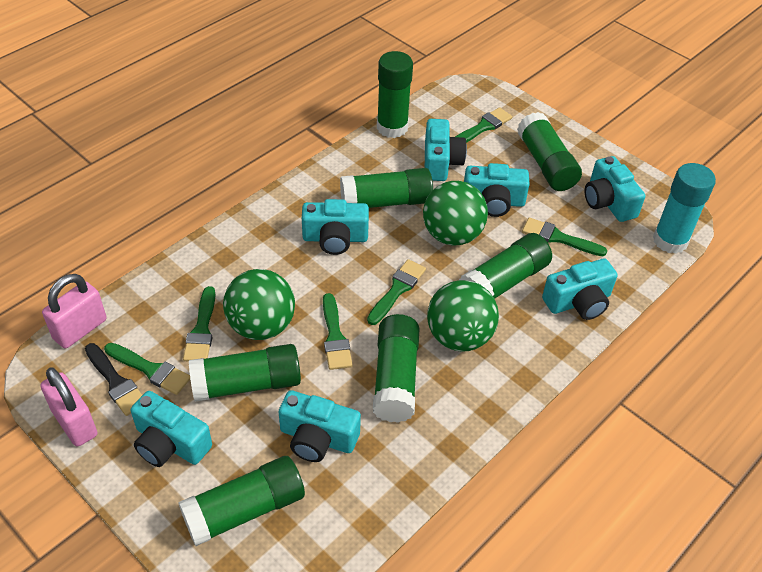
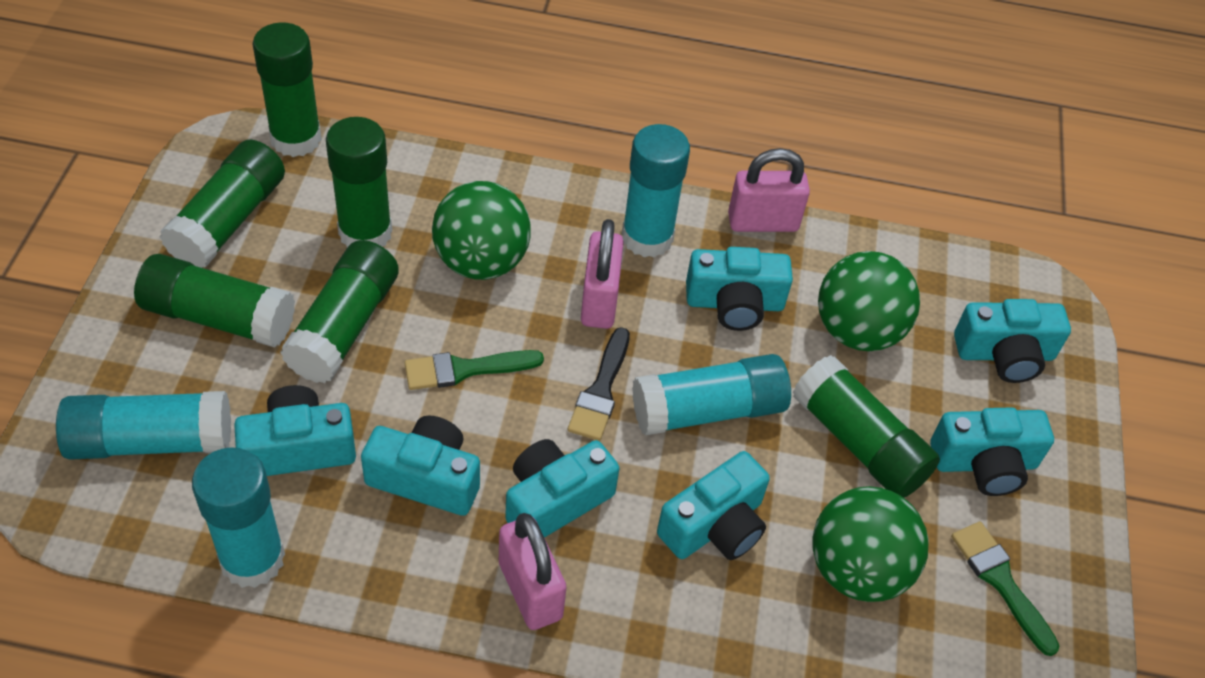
green brush: [104,343,190,395] [183,286,215,361] [323,293,353,370] [367,259,426,325] [455,107,512,143] [522,218,607,256] = 6 -> [405,350,544,390] [951,521,1059,656] = 2
green glue stick: [178,456,305,546] [189,344,301,402] [340,168,433,208] [373,314,420,423] [377,51,413,138] [459,233,552,299] [517,112,582,191] = 7 -> [134,254,295,348] [160,140,285,268] [253,22,322,157] [280,240,399,383] [326,117,392,247] [793,355,940,498] = 6
pink padlock: [40,367,97,446] [42,274,107,349] = 2 -> [499,513,567,630] [581,219,624,329] [728,148,810,232] = 3
turquoise glue stick: [653,163,716,254] = 1 -> [56,391,231,460] [192,447,285,588] [622,124,690,258] [632,354,791,436] = 4

